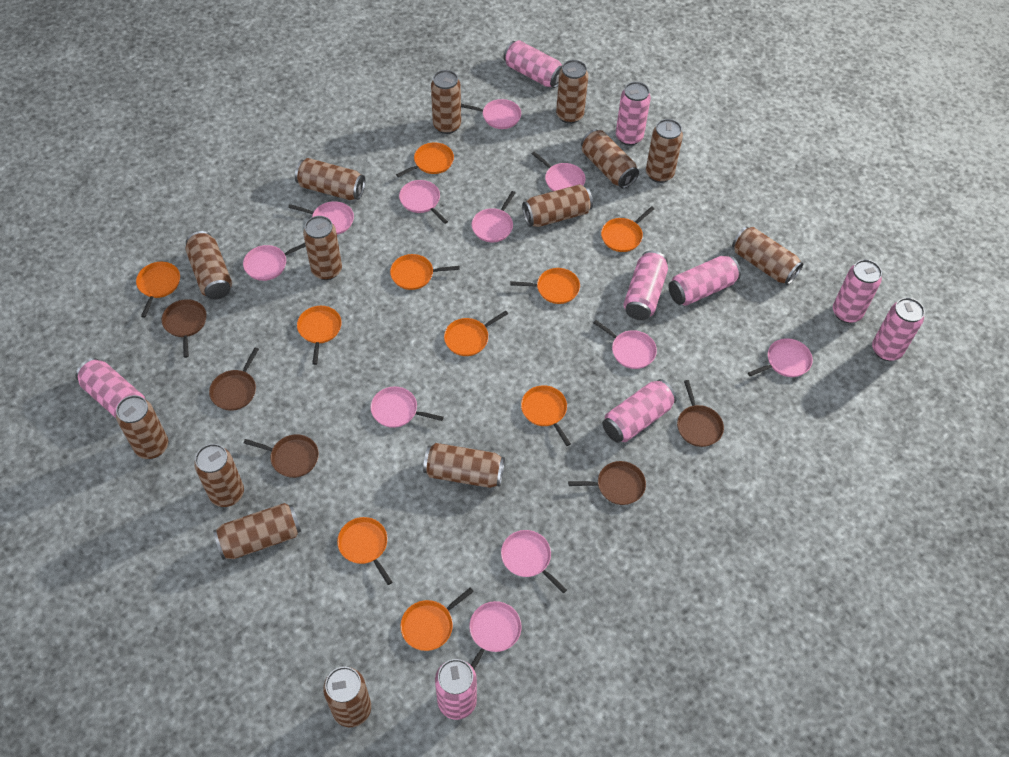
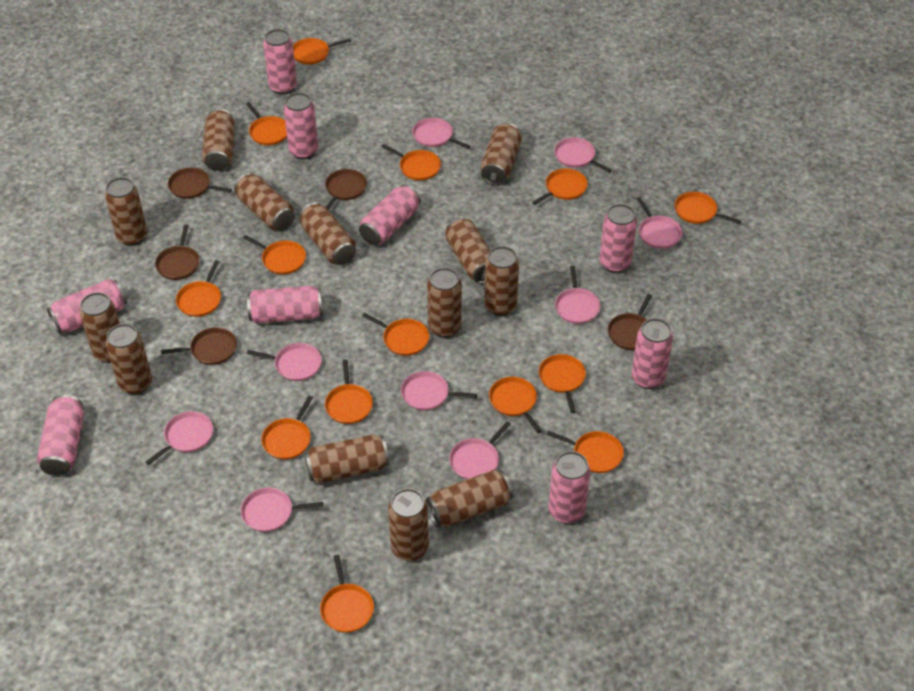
brown can: [116,395,168,459] [185,231,232,300] [194,444,244,507] [213,503,301,560] [295,158,365,200] [303,216,342,280] [323,667,371,727] [423,443,505,488] [431,70,461,134] [522,184,593,227] [556,60,588,124] [581,129,639,188] [646,119,683,183] [732,227,803,285] = 14 -> [79,292,120,363] [105,177,147,246] [106,324,152,395] [202,109,235,171] [234,173,295,231] [299,202,356,265] [305,435,389,484] [388,488,429,561] [426,470,513,527] [427,268,462,338] [445,217,491,284] [481,123,522,185] [484,246,519,316] = 13
orange pan: [136,262,180,318] [297,306,342,365] [337,517,392,585] [390,254,460,290] [396,142,454,177] [401,587,474,651] [444,311,508,356] [511,268,580,304] [521,385,571,446] [601,206,654,252] = 10 -> [176,260,221,317] [243,235,306,275] [246,102,287,145] [261,396,313,460] [293,38,351,65] [320,555,374,633] [325,360,373,424] [362,313,429,356] [381,144,441,181] [489,377,541,433] [532,168,588,205] [539,354,586,413] [546,431,624,473] [675,192,741,224] = 14
pink pan: [243,243,306,281] [288,201,354,235] [370,387,444,428] [399,180,448,224] [461,99,521,129] [469,601,522,670] [471,191,516,242] [501,530,567,593] [532,152,586,191] [593,320,657,369] [748,338,813,377] = 11 -> [146,411,213,465] [241,488,323,532] [247,343,322,381] [401,371,477,410] [412,118,470,149] [449,422,511,479] [554,138,612,173] [555,266,600,324] [637,197,682,249] = 9

